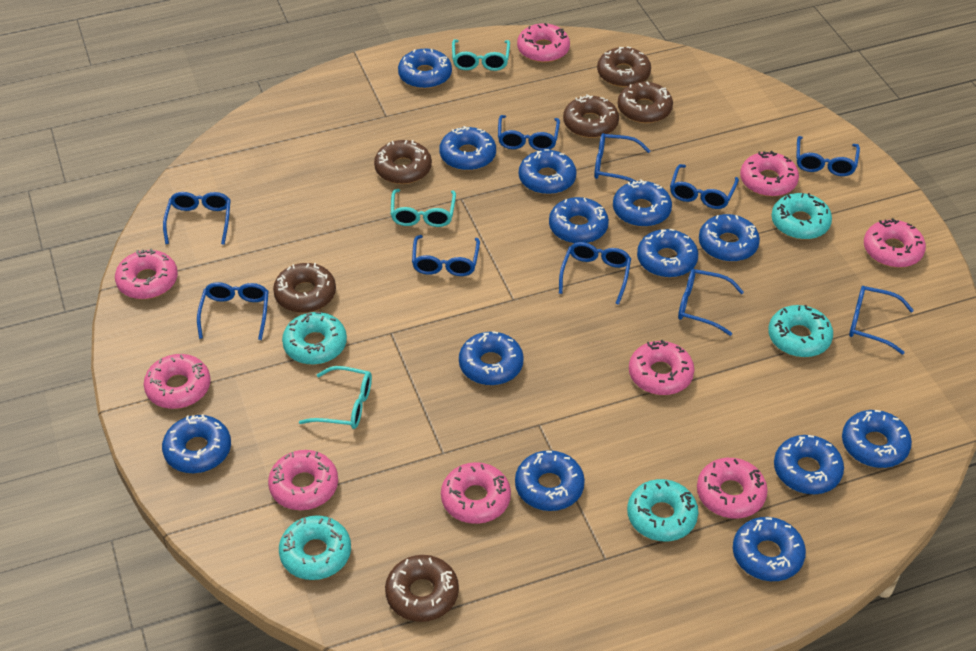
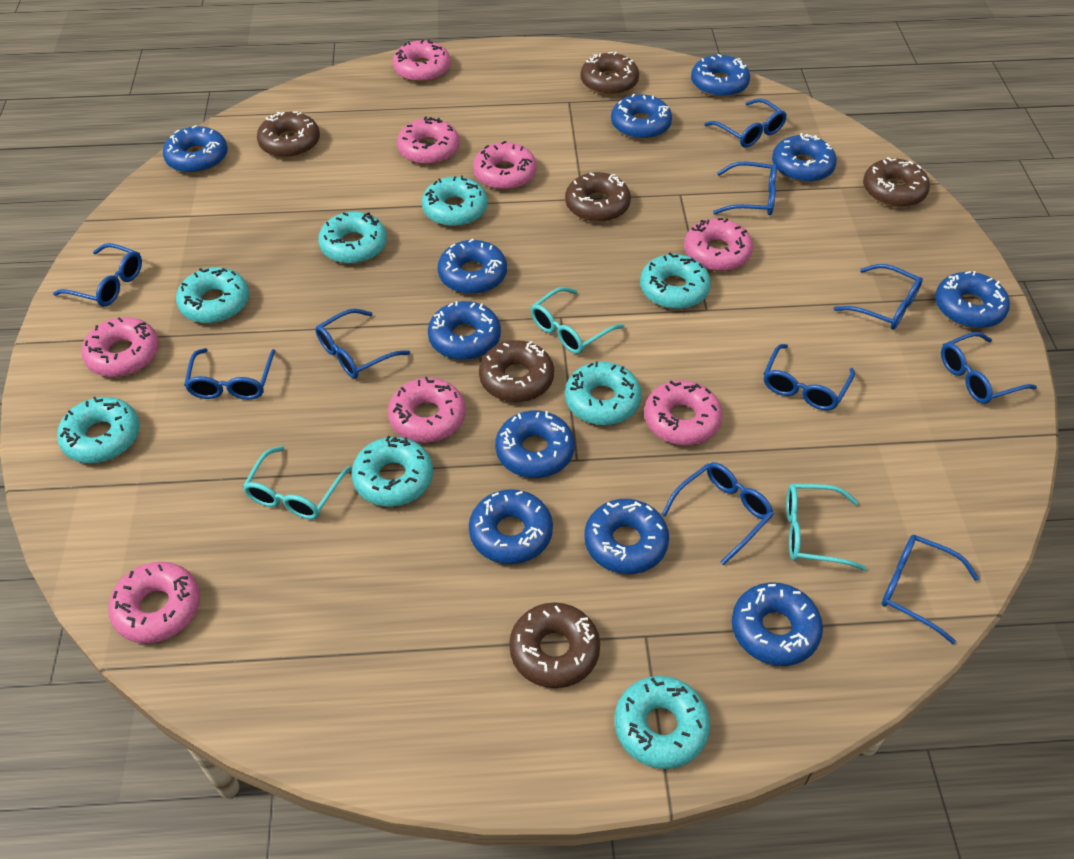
blue donut: [162,414,231,473] [398,49,452,89] [439,126,496,171] [459,331,524,385] [515,450,585,511] [519,149,577,195] [549,197,609,244] [613,179,672,227] [637,229,698,278] [699,214,760,262] [733,517,806,581] [774,435,844,494] [842,410,912,468] = 13 -> [163,125,228,174] [428,301,501,360] [438,239,507,294] [469,489,553,564] [495,411,575,478] [584,499,669,574] [611,94,672,140] [691,54,750,98] [732,582,823,666] [772,133,837,182] [935,271,1010,328] = 11
pink donut: [115,248,178,299] [144,354,211,409] [268,450,338,510] [441,462,511,524] [517,23,570,63] [629,340,694,395] [697,458,768,518] [740,151,799,197] [864,218,926,268] = 9 -> [82,317,159,377] [108,562,200,643] [388,377,466,443] [393,39,451,82] [397,116,460,165] [473,141,537,190] [644,380,723,445] [684,218,753,271] = 8
turquoise donut: [279,515,351,580] [282,312,347,365] [627,479,698,541] [768,305,833,357] [771,193,832,240] = 5 -> [57,397,140,463] [176,267,249,323] [318,211,387,264] [352,436,433,507] [422,175,488,227] [565,362,642,425] [614,676,710,769] [640,252,711,309] = 8

